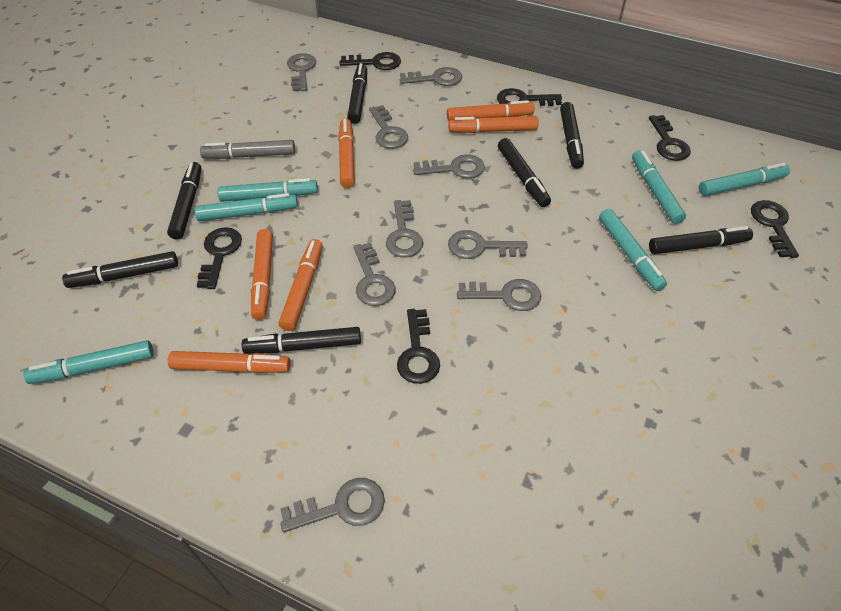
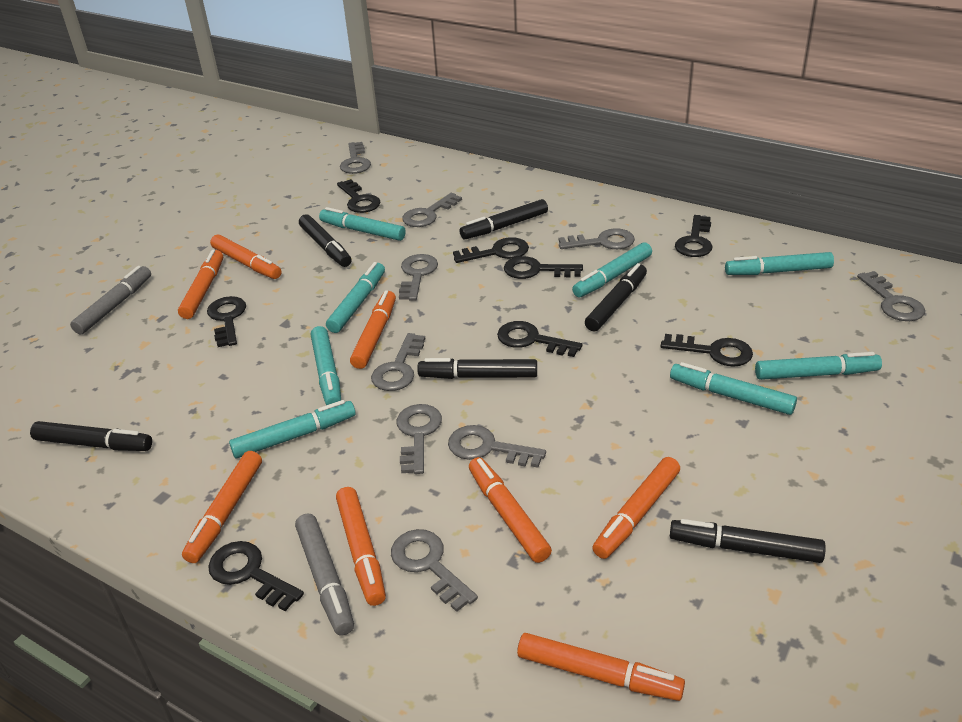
black key: [197,227,242,289] [340,52,401,70] [397,309,440,384] [497,88,562,106] [649,115,691,161] [751,200,799,258] = 6 -> [207,296,246,347] [208,541,304,611] [337,179,380,213] [453,237,529,263] [497,321,582,357] [504,256,583,279] [661,334,753,367] [675,215,713,257] = 8
black marker: [62,251,178,288] [167,162,201,240] [242,327,361,354] [347,63,367,124] [498,138,551,207] [560,102,584,169] [649,226,753,254] = 7 -> [30,421,152,451] [299,214,352,267] [417,358,537,379] [460,199,548,240] [585,263,647,331] [670,519,826,563] = 6
grey marker: [200,140,295,159] = 1 -> [70,266,151,334] [295,514,354,635] = 2
orange marker: [168,351,290,373] [251,229,273,320] [279,239,323,331] [338,119,355,188] [447,100,535,121] [448,116,539,133] = 6 -> [178,250,223,319] [182,451,262,563] [210,234,282,279] [336,487,386,606] [350,290,396,369] [469,457,552,563] [517,633,685,701] [592,457,680,559] = 8
turquoise marker: [24,340,154,384] [195,193,298,221] [217,178,318,202] [599,209,667,291] [632,150,686,224] [699,163,790,196] = 6 -> [229,400,356,458] [311,326,341,405] [319,207,406,241] [326,262,385,333] [572,242,652,297] [670,362,797,415] [725,252,834,275] [755,352,882,380] = 8

